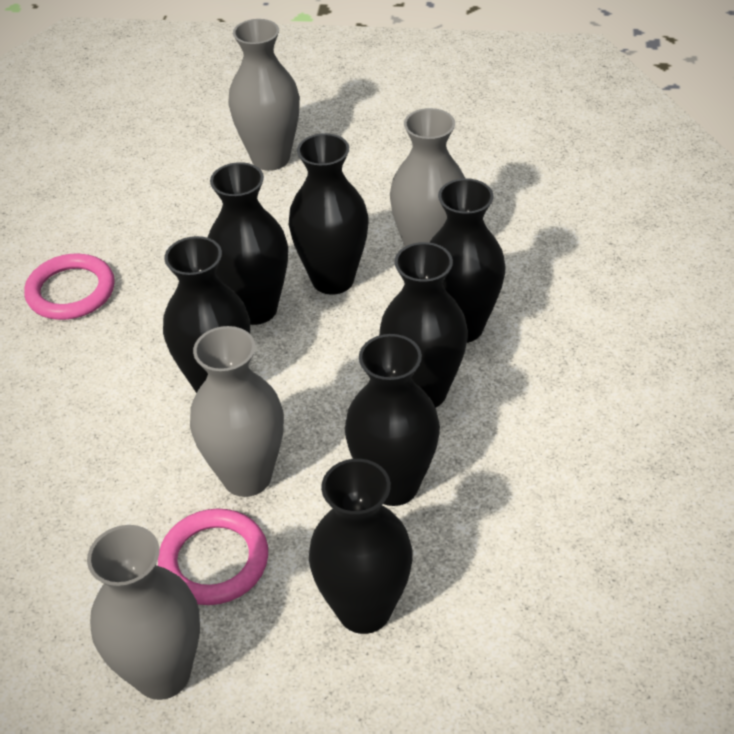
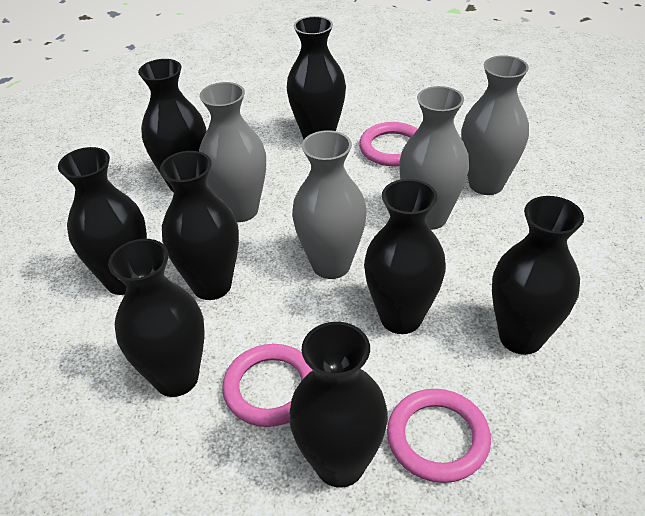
black vase: [163,236,250,393] [208,162,288,325] [289,133,369,295] [309,459,413,634] [345,334,440,506] [379,242,468,408] [429,178,505,343] = 7 -> [58,147,147,295] [108,239,204,397] [138,59,207,192] [160,151,239,300] [287,16,346,139] [289,322,388,488] [364,179,446,334] [492,196,584,355] = 8
pink ring: [24,253,115,320] [158,508,268,605] = 2 -> [222,344,312,427] [359,122,417,166] [387,389,491,483] = 3

